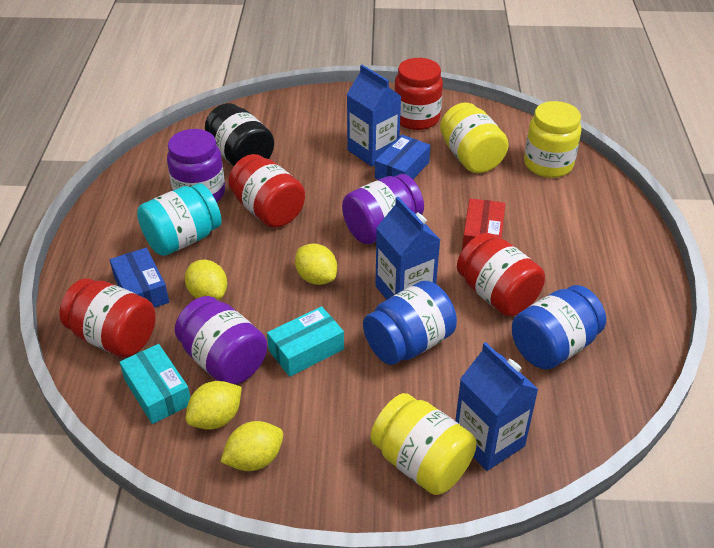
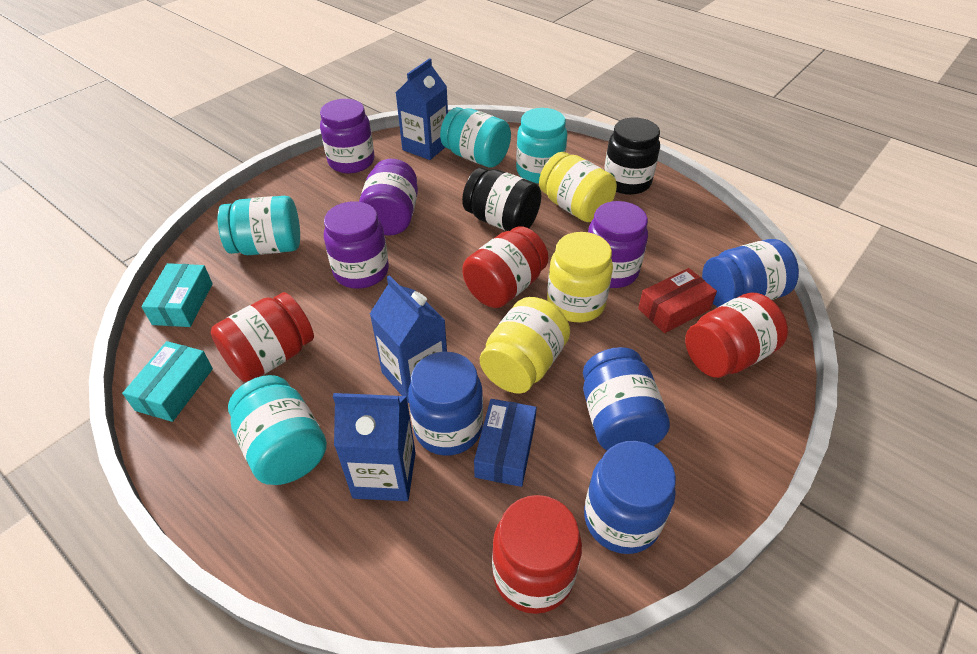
black jar: [205,103,274,167] = 1 -> [462,167,541,231] [604,118,660,195] = 2
blue box: [110,248,169,308] [375,135,430,180] = 2 -> [474,399,537,487] = 1
blue jar: [363,281,457,365] [512,285,606,370] = 2 -> [408,351,483,456] [583,347,670,451] [584,441,676,554] [702,239,799,307] = 4
purple jar: [167,129,225,202] [175,296,267,385] [342,174,424,244] = 3 -> [320,99,374,173] [324,201,389,289] [359,159,418,235] [588,201,648,288] = 4
turquoise jar: [137,183,222,256] = 1 -> [218,196,300,255] [228,375,327,485] [440,107,511,168] [516,108,567,184] = 4
yellow lemon: [185,259,227,300] [186,381,242,430] [220,421,283,471] [295,243,337,285] = 4 -> none = 0

